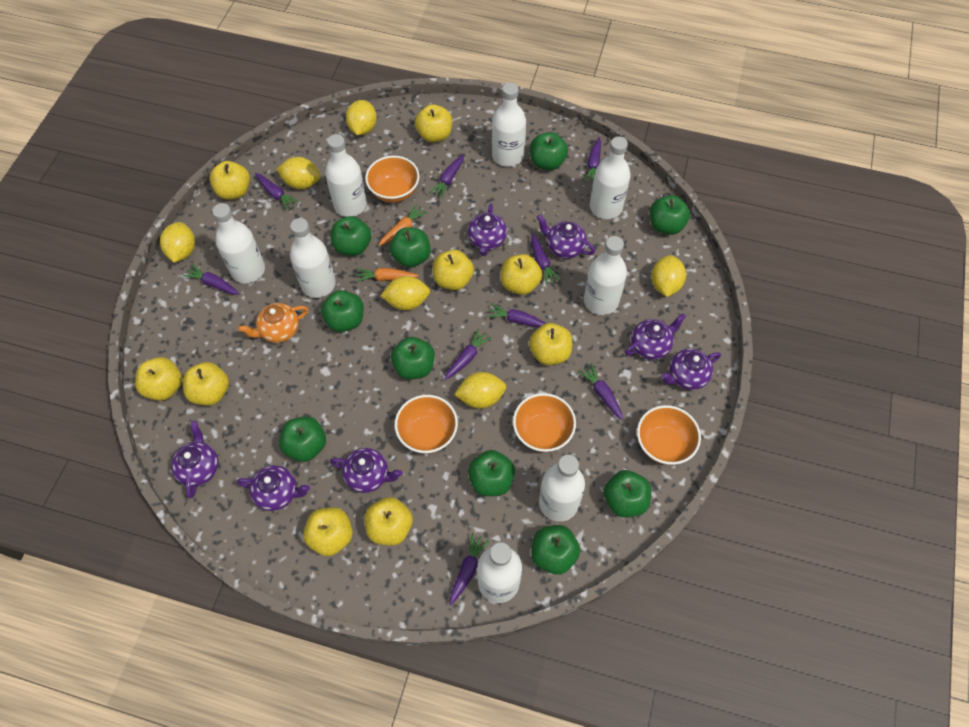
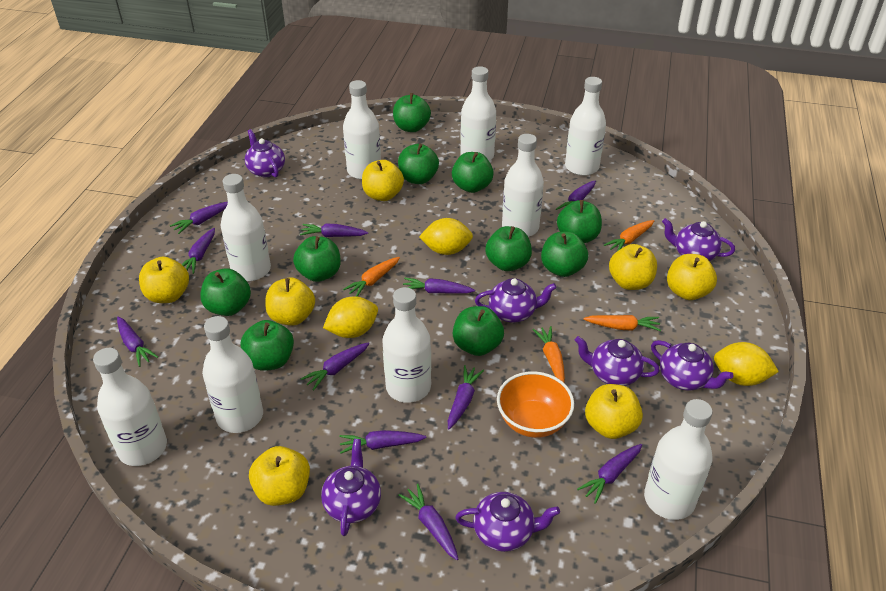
orange bowl: [365,156,419,203] [395,395,458,454] [513,393,576,452] [637,405,701,465] = 4 -> [497,371,574,438] = 1
orange carrot: [356,268,419,282] [379,204,428,246] = 2 -> [343,257,400,297] [532,326,565,382] [583,315,661,331] [604,220,654,251] = 4
orange teapot: [238,303,308,343] = 1 -> none = 0
purple carrot: [183,264,239,295] [255,173,300,211] [429,154,464,199] [444,329,492,380] [449,533,490,605] [486,303,546,327] [531,234,561,285] [578,363,623,420] [584,137,601,183] = 9 -> [117,317,158,367] [170,202,228,234] [182,228,215,274] [300,224,368,237] [301,342,369,391] [339,430,426,454] [398,484,458,560] [403,278,475,294] [448,365,484,429] [556,180,596,210] [577,444,642,504] = 11
white bottle: [212,203,265,283] [290,218,336,298] [325,134,367,217] [477,542,522,603] [492,82,526,167] [539,455,585,522] [584,236,627,315] [590,136,631,219] = 8 -> [93,348,167,466] [202,316,263,433] [221,174,271,281] [343,80,381,180] [382,287,431,403] [460,66,496,161] [502,134,544,237] [565,77,606,176] [644,399,713,520] = 9
yellow apple: [135,357,182,401] [183,362,229,405] [209,161,250,200] [303,507,353,556] [364,497,413,546] [415,104,452,142] [433,250,474,290] [501,254,542,295] [529,323,573,365] = 9 -> [139,257,189,303] [249,446,310,506] [265,278,315,326] [362,160,404,201] [585,384,643,439] [609,244,657,290] [667,254,717,300] = 7
yellow lemon: [160,222,195,263] [276,157,321,189] [346,100,377,135] [381,276,430,310] [454,372,506,409] [651,255,686,297] = 6 -> [323,297,378,338] [419,218,473,255] [714,342,779,386] = 3

